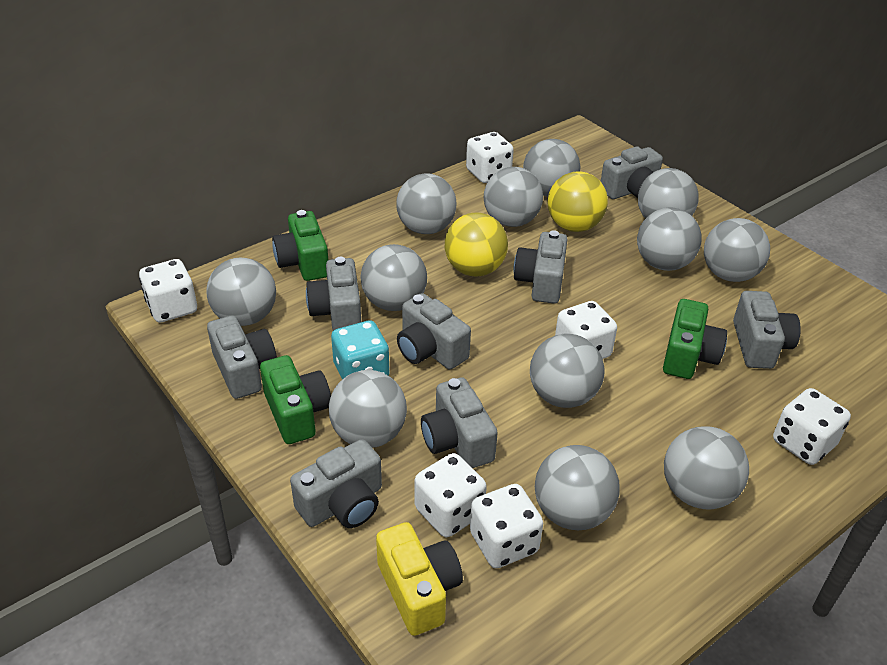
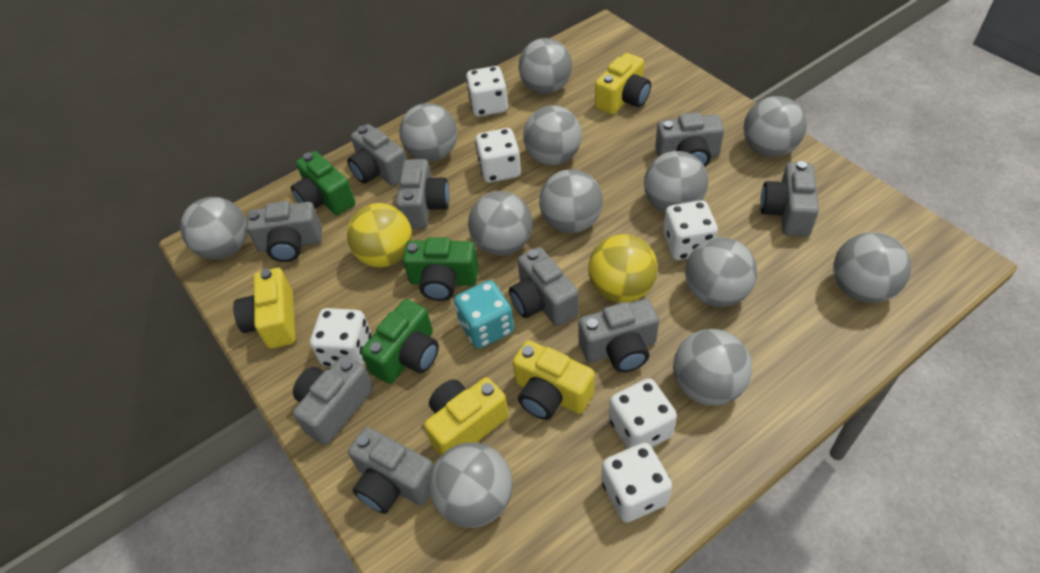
grey camera: [207,315,277,399] [290,439,382,528] [306,257,361,331] [397,293,471,369] [421,377,498,468] [513,230,567,304] [601,146,663,199] [733,291,801,369] = 8 -> [246,201,322,262] [293,355,374,445] [347,124,407,186] [348,427,434,514] [396,159,449,229] [509,247,579,326] [578,299,659,372] [655,112,724,167] [760,161,819,237] = 9
yellow camera: [376,522,463,636] = 1 -> [233,268,295,349] [424,377,509,456] [513,340,595,420] [595,53,651,115] = 4

